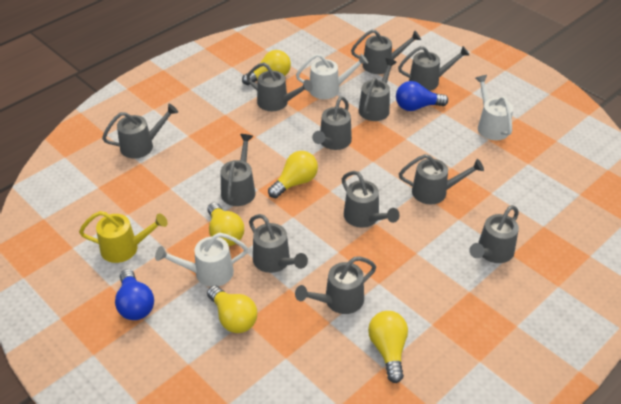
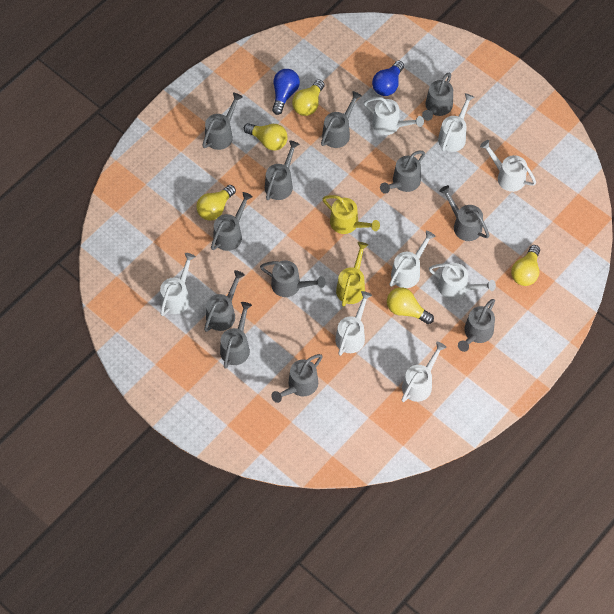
white watering can: [155,233,248,287] [296,54,368,99] [475,75,513,140] = 3 -> [160,253,196,316] [335,291,372,356] [364,97,424,135] [389,231,436,288] [402,342,447,402] [429,263,496,300] [438,93,475,152] [480,140,536,192] = 8
yellow watering can: [79,211,168,263] = 1 -> [322,195,380,234] [336,242,368,307] = 2

